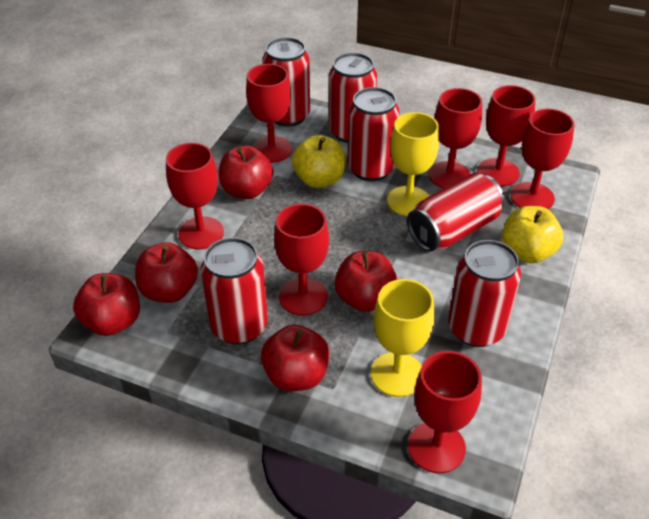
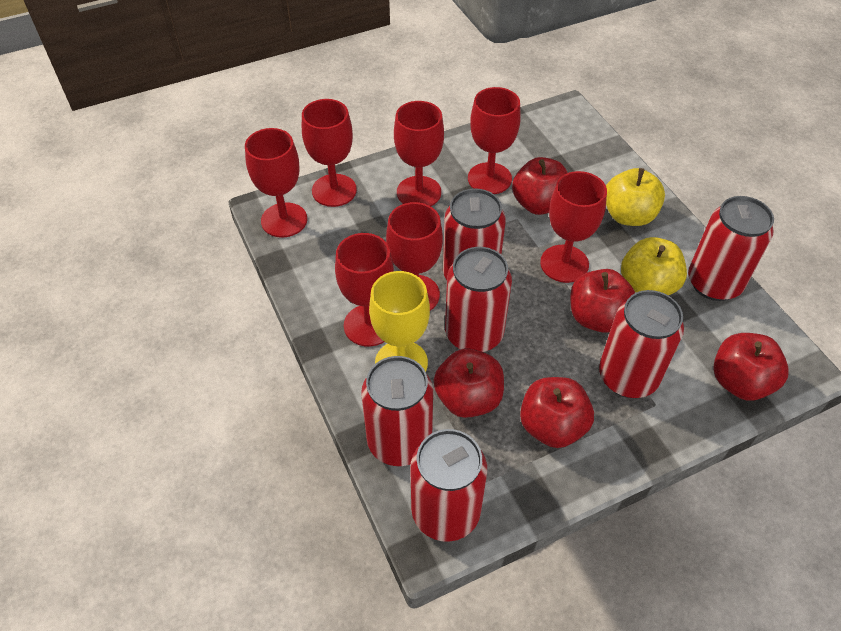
yellow goblet: [371,279,435,397] [387,112,439,216] = 2 -> [369,271,430,372] = 1

